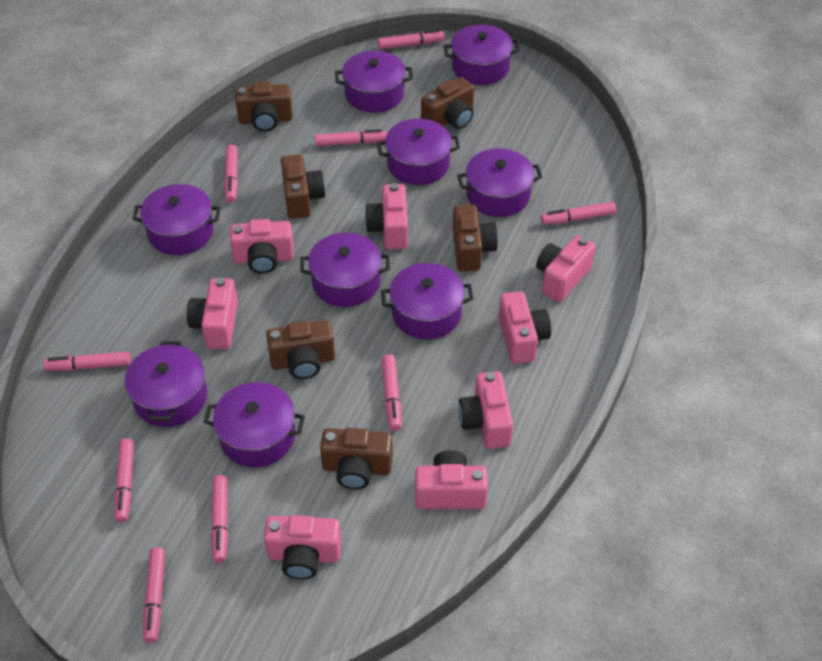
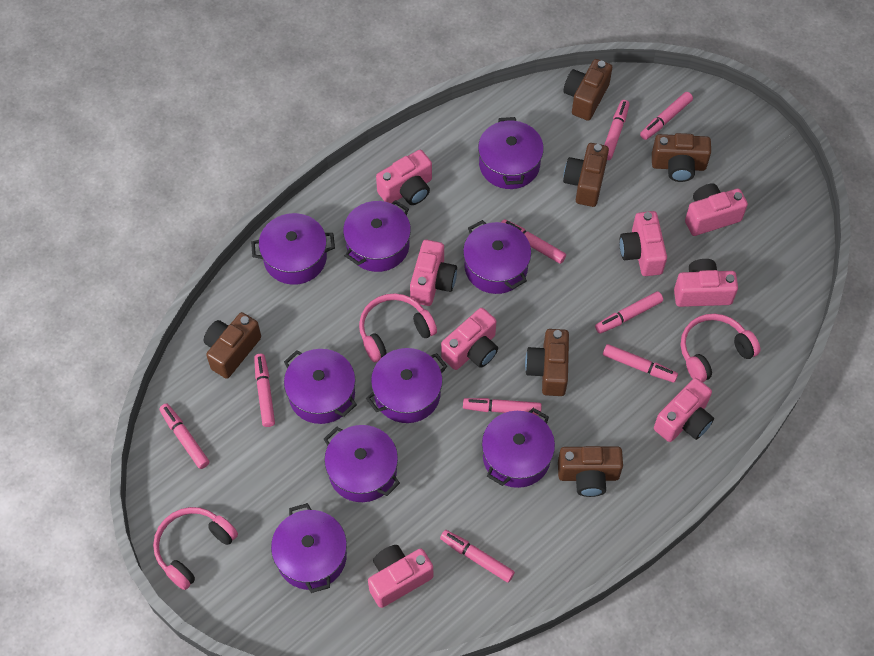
pink headphones: none = 0 -> [153,507,238,590] [359,293,437,362] [681,314,760,382] = 3

